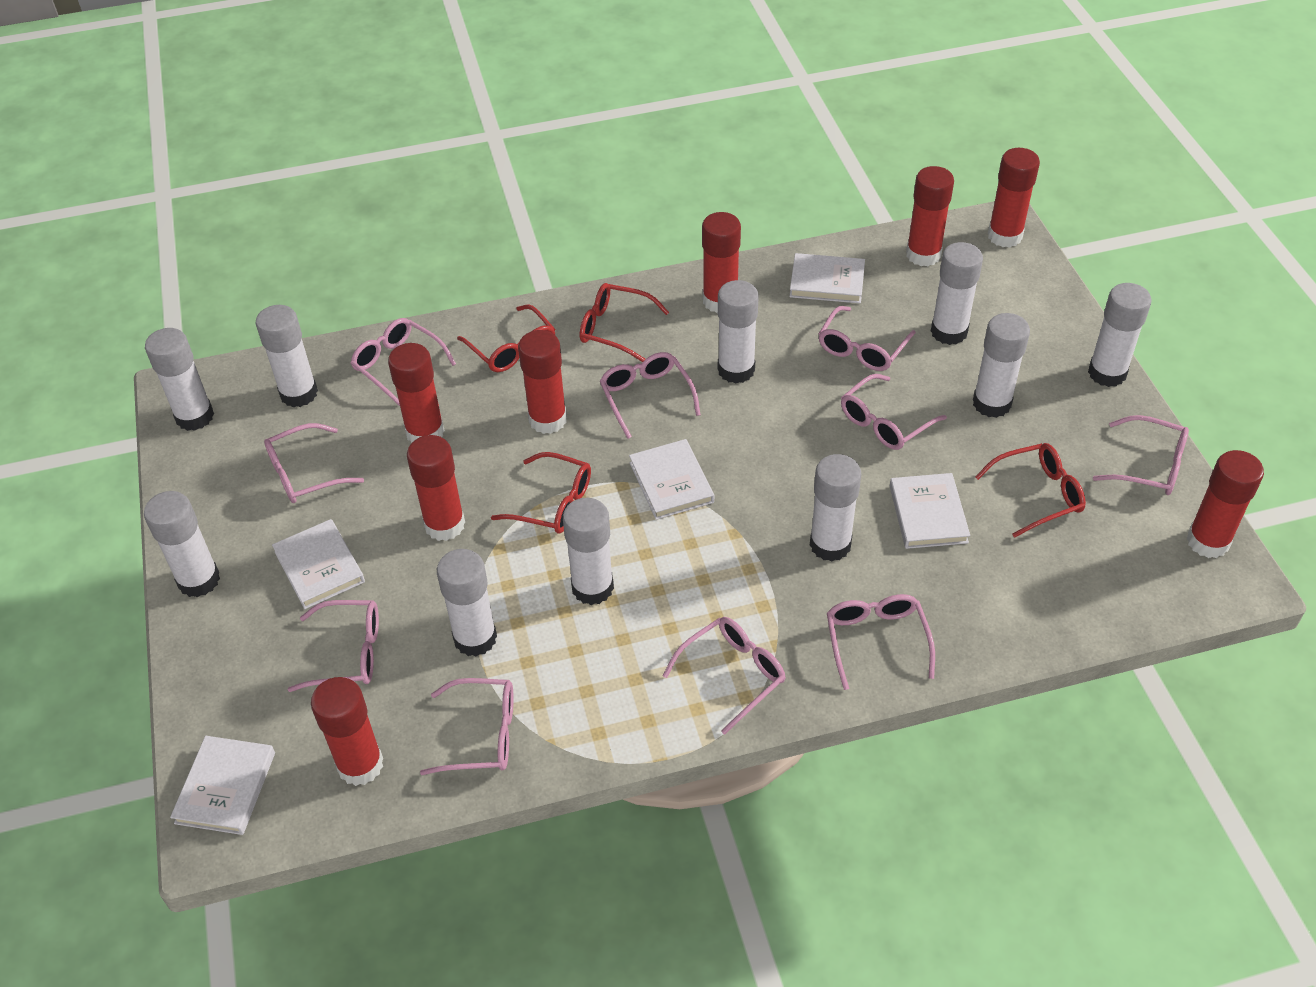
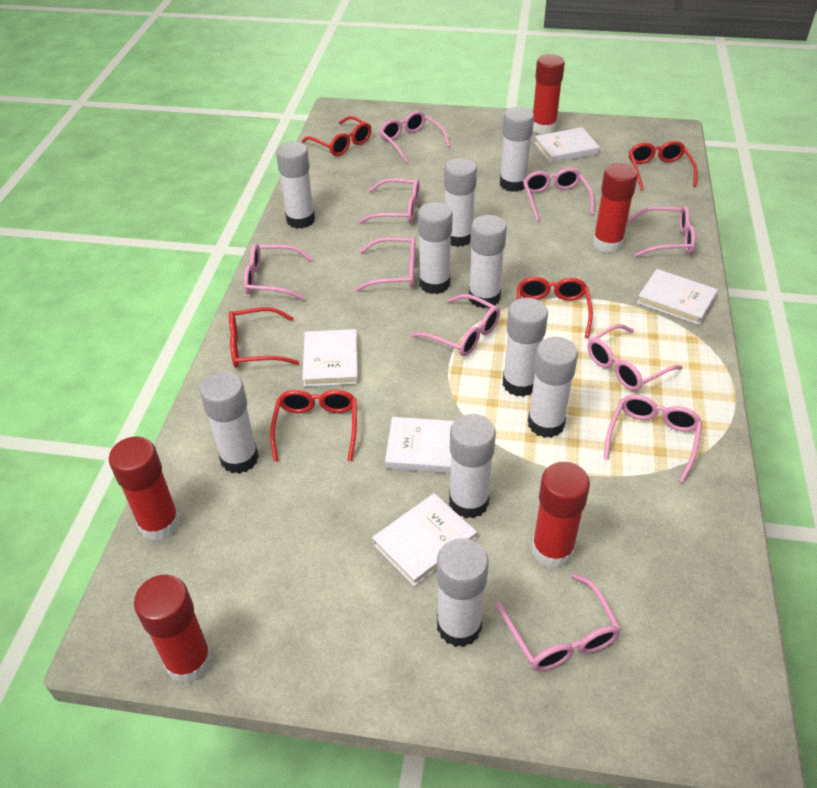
red glasses: [457,304,555,372] [491,452,591,534] [580,283,669,362] [975,443,1086,538] = 4 -> [229,307,299,368] [270,390,357,462] [302,116,371,156] [516,277,593,338] [629,141,698,190] = 5
red glue stick: [311,677,383,786] [388,343,445,443] [407,435,465,541] [518,330,567,434] [702,212,741,313] [906,166,954,266] [988,148,1040,248] [1186,450,1264,558] = 8 -> [109,436,180,541] [134,575,213,684] [531,462,590,568] [533,54,565,134] [593,163,638,253] = 5

